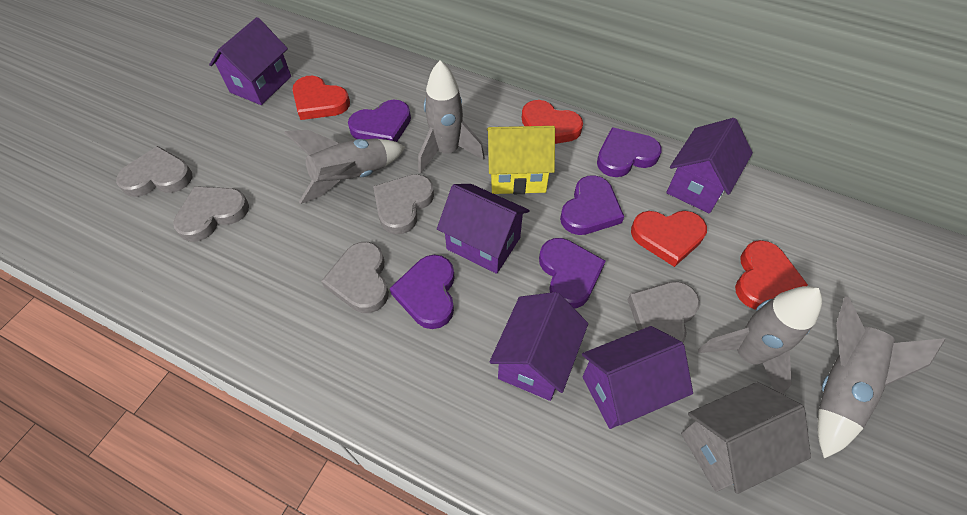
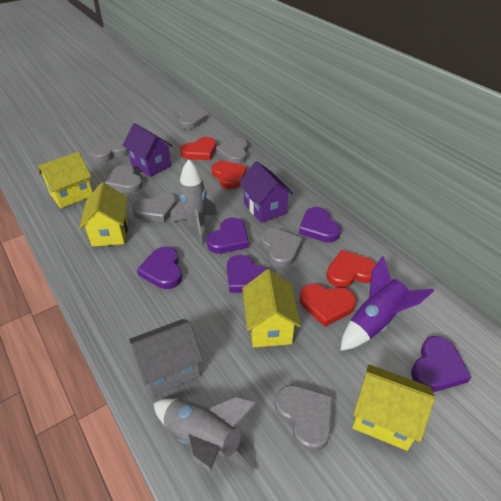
grey heart: [116,146,193,197] [173,186,249,242] [321,242,389,313] [373,174,434,234] [627,281,700,342] = 5 -> [91,139,129,162] [105,165,143,193] [132,192,177,222] [179,107,208,129] [216,138,248,164] [260,228,303,268] [275,385,333,452] = 7
grey rocket: [284,130,405,204] [418,60,485,174] [698,286,822,394] [818,297,945,458] = 4 -> [154,397,257,474] [171,160,217,245] = 2
purple house: [209,17,291,105] [437,184,530,274] [489,292,588,401] [582,326,693,429] [666,118,753,214] = 5 -> [122,123,173,177] [239,161,293,223] = 2
purple rocket: none = 0 -> [341,256,434,351] = 1
yellow house: [487,126,555,194] = 1 -> [39,152,93,208] [79,182,128,247] [242,269,301,348] [352,364,435,451] = 4

